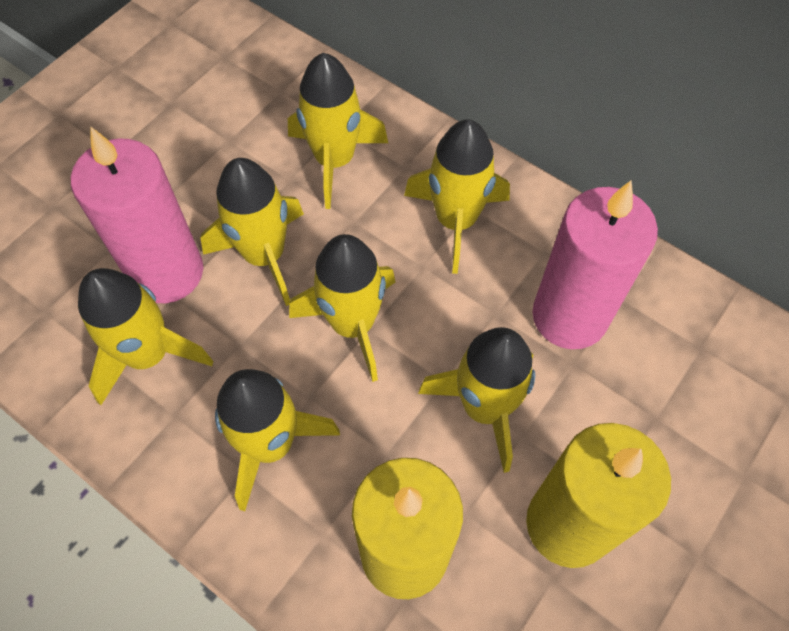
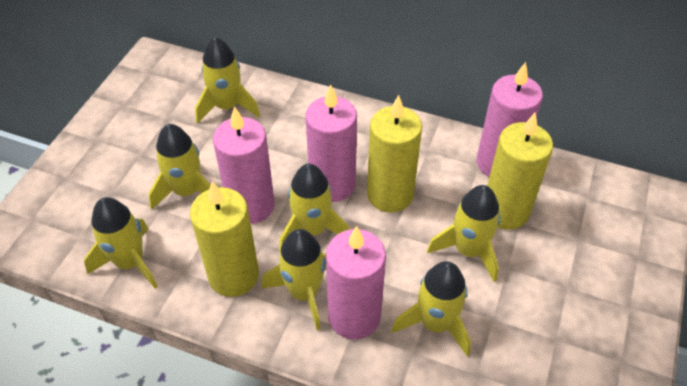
pink candle: [71,127,203,303] [533,181,658,349] = 2 -> [213,106,275,224] [305,84,357,202] [326,226,386,339] [477,62,543,177] = 4
yellow candle: [352,458,463,599] [526,423,671,568] = 2 -> [190,182,259,297] [367,95,422,213] [487,113,553,229] = 3

